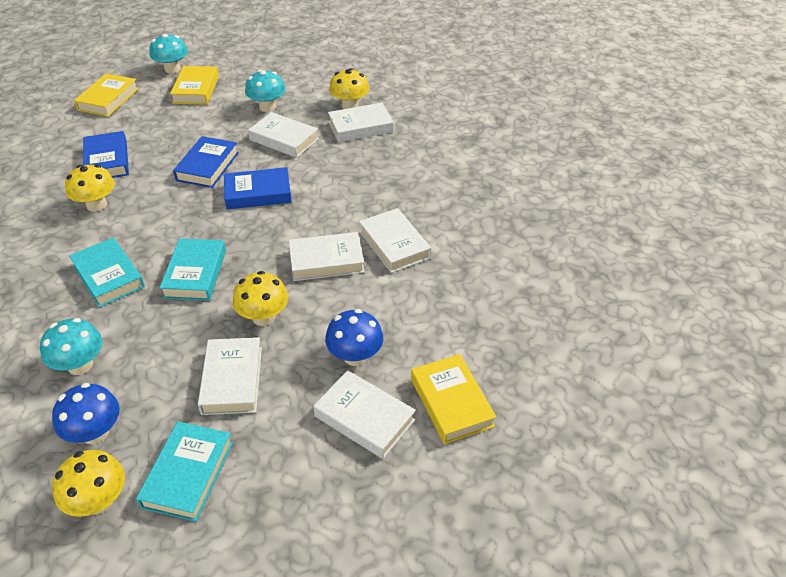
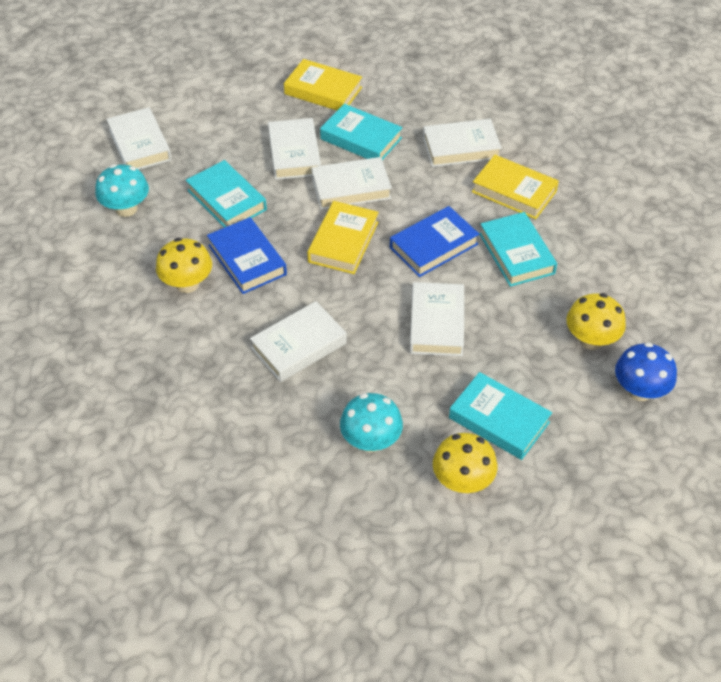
blue book: [83,131,129,178] [173,136,239,188] [224,167,292,209] = 3 -> [207,217,287,294] [390,206,480,277] = 2
blue mushroom: [52,383,120,444] [325,309,383,366] = 2 -> [615,342,677,401] = 1
turquoise book: [69,238,145,307] [136,422,233,522] [160,238,226,301] = 3 -> [186,160,267,228] [320,104,402,160] [449,372,552,460] [479,212,557,287] = 4
turquoise mushroom: [40,318,102,375] [149,34,188,73] [245,70,286,112] = 3 -> [95,164,149,217] [340,393,403,452] = 2
yellow mushroom: [52,450,125,517] [65,164,115,212] [233,271,288,326] [329,68,369,109] = 4 -> [156,238,212,293] [433,433,497,493] [566,293,626,350] = 3

